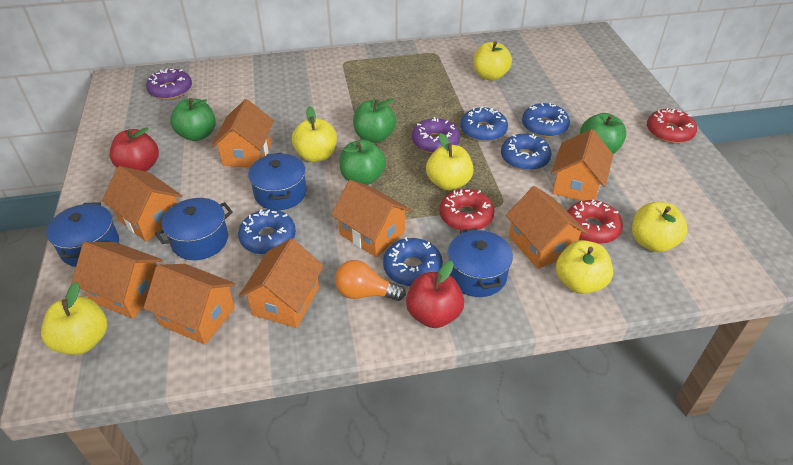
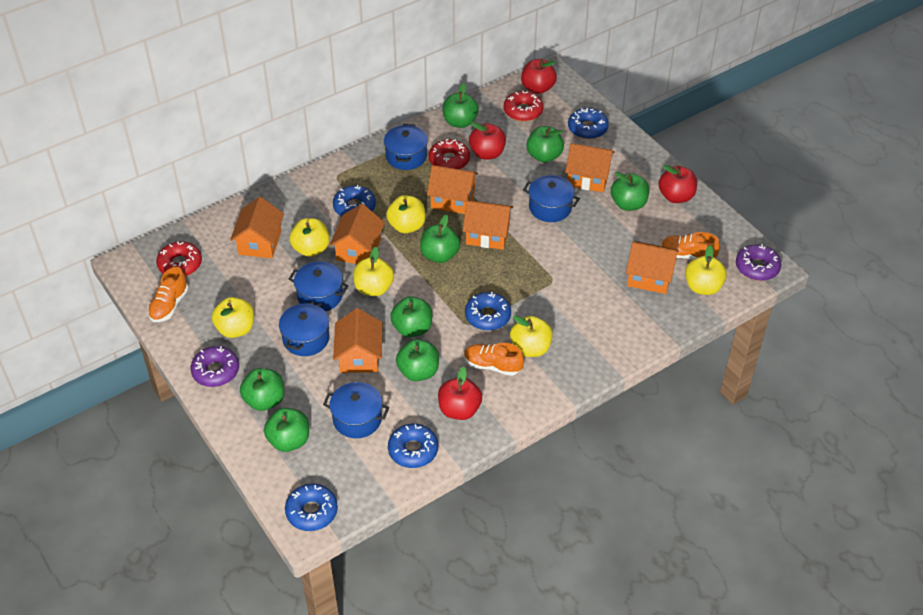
blue pot: [46,202,119,267] [155,198,233,260] [248,152,307,210] [448,228,513,297] = 4 -> [279,302,330,356] [289,261,349,311] [323,382,389,438] [384,124,428,170] [523,175,580,222] = 5
green apple: [170,98,216,141] [339,140,386,185] [353,98,397,143] [580,113,627,154] = 4 -> [240,368,284,411] [264,408,309,452] [390,296,432,337] [396,339,439,381] [420,215,460,263] [442,83,479,128] [526,126,564,163] [611,172,649,211] = 8
orange house: [71,242,163,319] [102,166,182,242] [143,264,236,345] [212,99,274,168] [239,238,324,328] [331,180,411,257] [506,186,588,269] [551,129,613,201] = 8 -> [230,197,284,258] [330,204,385,264] [333,308,383,373] [427,165,478,214] [463,201,513,250] [565,143,614,192] [626,241,679,294] = 7
orange light bulb: [335,260,406,301] = 1 -> none = 0
orange shoe: none = 0 -> [148,267,188,322] [464,343,524,376] [661,232,720,260] = 3
red apple: [109,128,159,172] [406,261,464,328] = 2 -> [438,366,482,420] [469,122,506,160] [521,59,557,94] [659,165,697,203] = 4

